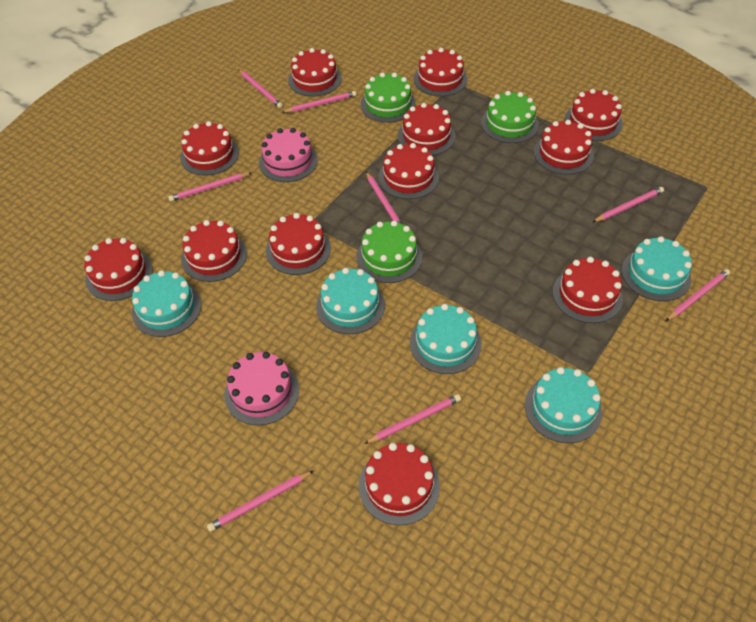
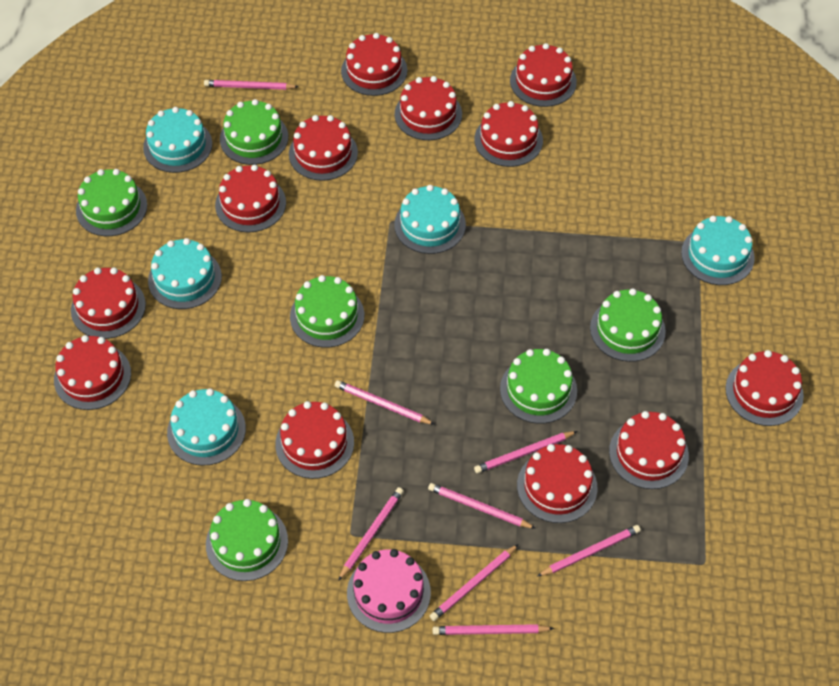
green cake: [357,221,422,283] [360,72,416,123] [481,91,539,143] = 3 -> [76,169,147,236] [206,499,288,581] [220,99,288,165] [290,275,364,348] [500,349,577,424] [590,288,666,362] = 6
pink cake: [225,352,299,425] [259,128,318,182] = 2 -> [347,549,431,633] = 1

